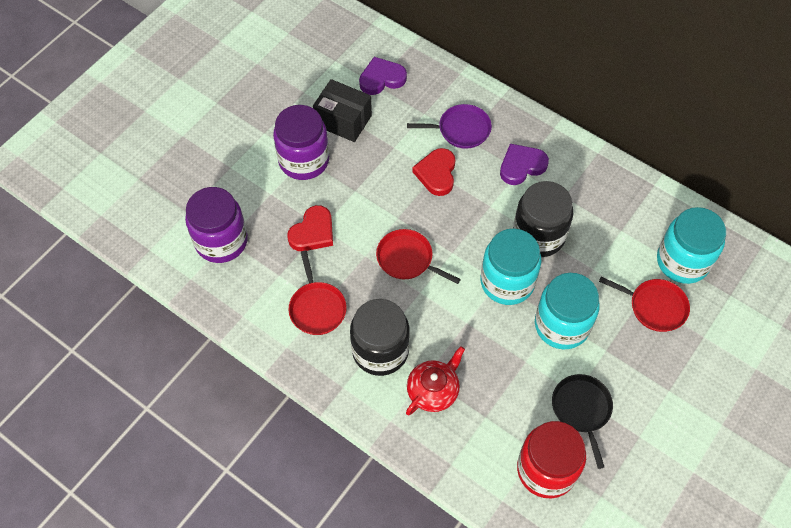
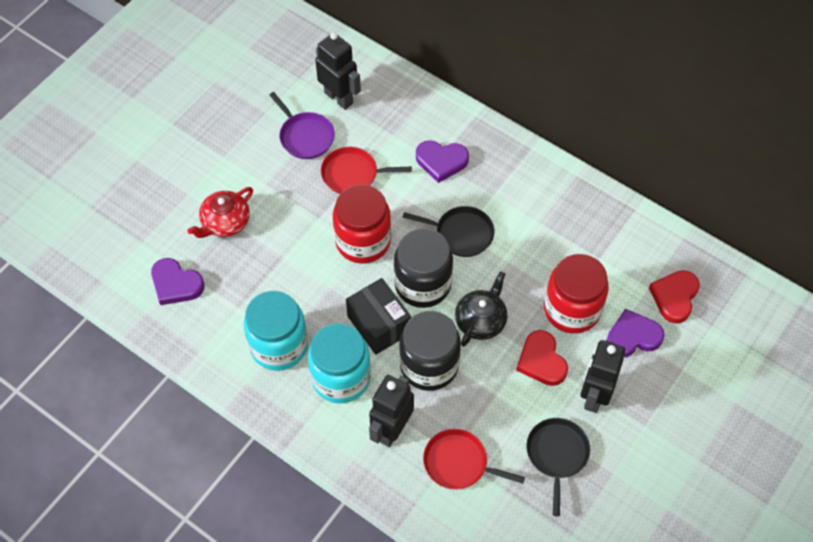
black pan: [552,374,613,469] = 1 -> [403,206,495,257] [526,418,590,516] = 2
black robot: none = 0 -> [315,32,361,110] [369,375,414,447] [581,340,625,413] = 3
black teapot: none = 0 -> [455,271,508,347] = 1
purple heart: [359,57,407,95] [500,144,549,185] = 2 -> [151,258,204,305] [416,140,469,183] [607,309,665,357] = 3
purple jar: [185,187,248,263] [273,105,329,180] = 2 -> none = 0
red jar: [517,421,586,498] = 1 -> [333,184,391,264] [544,254,609,334] = 2
red pan: [289,250,347,335] [376,229,461,284] [599,277,690,332] = 3 -> [321,147,412,194] [423,429,525,490] = 2
turquoise jar: [481,229,541,305] [535,273,600,349] [657,207,726,284] = 3 -> [244,291,308,371] [308,323,371,404] = 2

